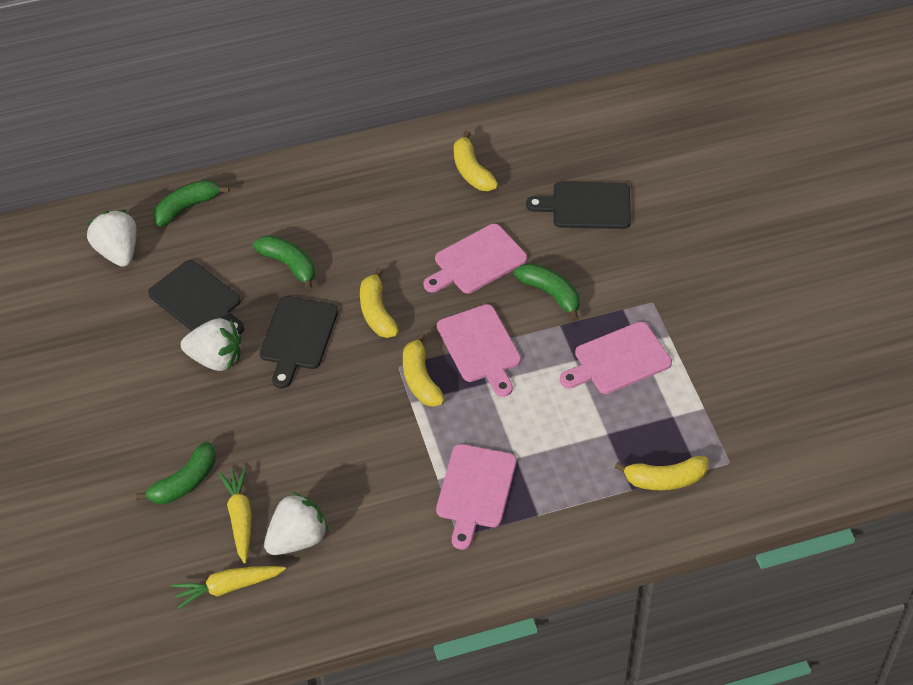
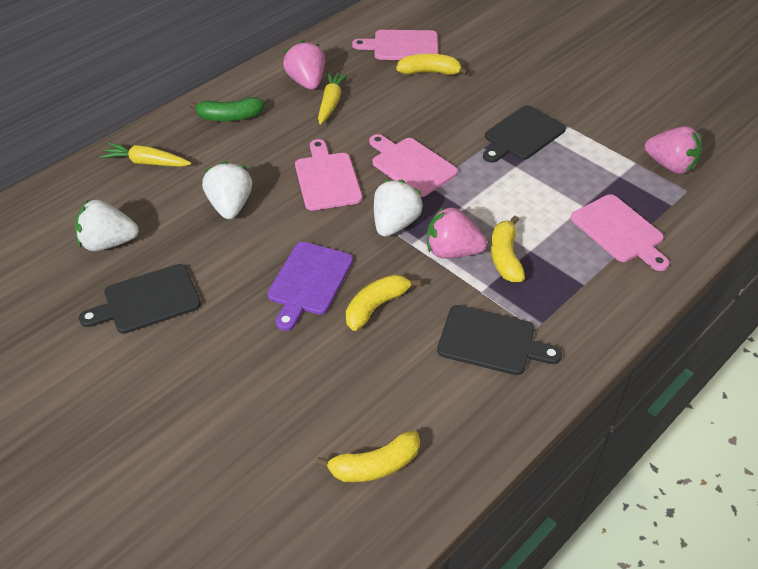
green banana: [136,442,216,504] [153,180,229,226] [253,235,315,291] [514,263,580,321] = 4 -> [188,97,265,121] = 1
pink strawberry: none = 0 -> [283,40,325,90] [427,207,487,258] [645,126,702,174] = 3
purple cutting board: none = 0 -> [267,242,353,331] = 1

